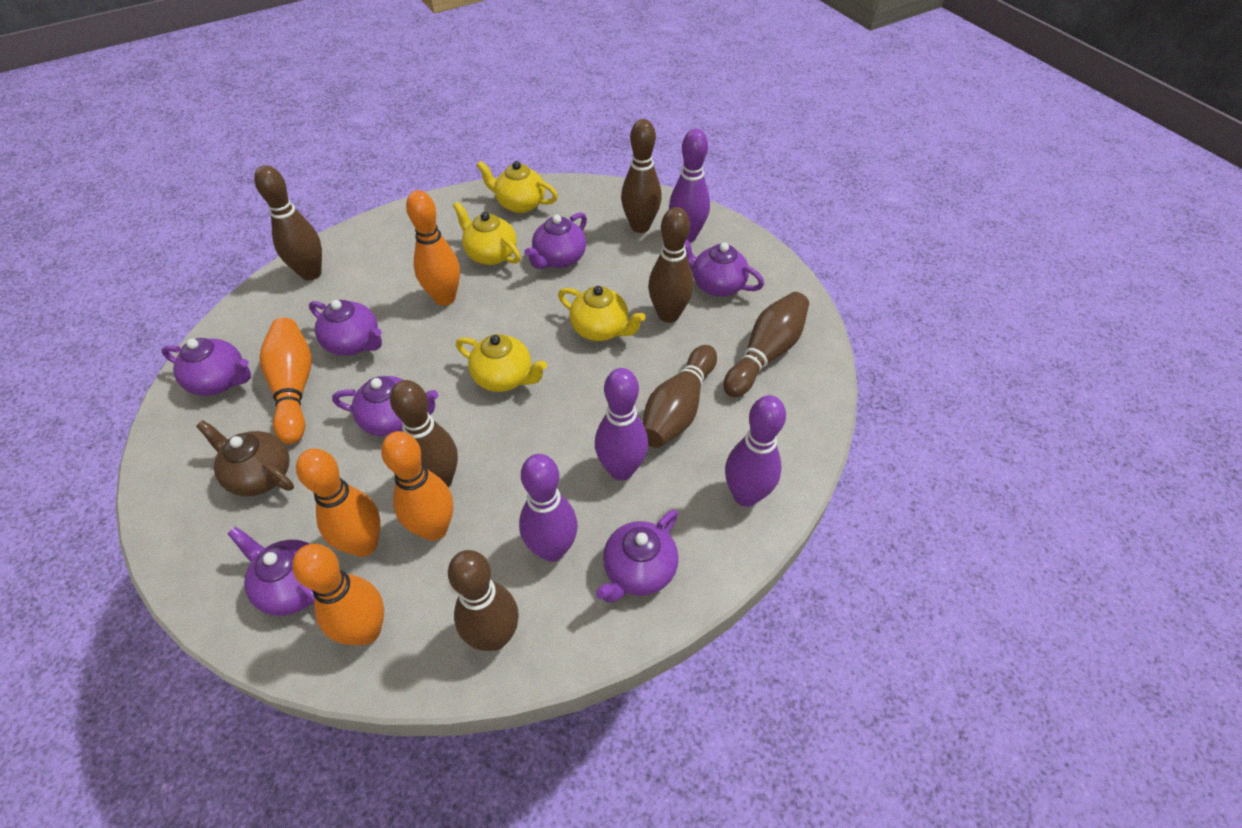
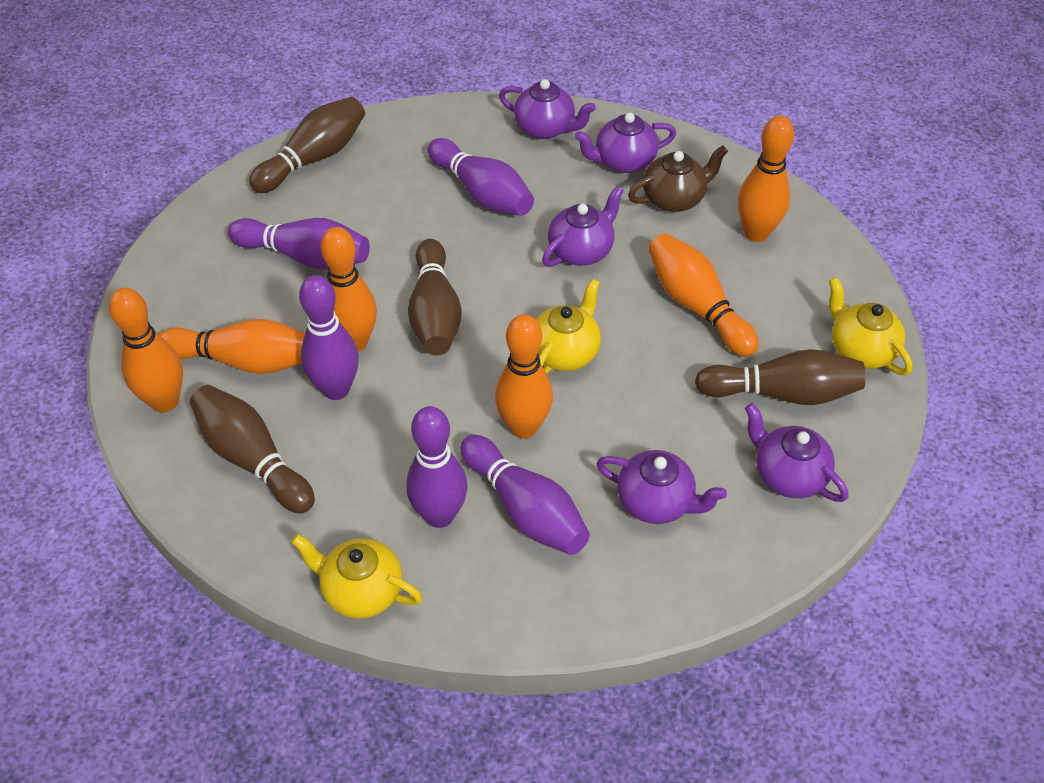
brown bowling pin: [254,165,322,280] [390,380,458,488] [448,550,519,651] [621,119,662,233] [643,345,717,448] [648,207,694,323] [723,292,809,397] = 7 -> [190,385,315,514] [249,97,365,193] [408,239,462,356] [695,349,865,405] = 4
orange bowling pin: [259,318,312,444] [292,544,384,645] [296,449,381,557] [381,431,453,541] [406,190,460,306] = 5 -> [109,288,183,412] [159,319,305,374] [321,227,377,352] [495,314,553,439] [648,233,759,357] [738,116,794,242] = 6
purple bowling pin: [519,454,578,562] [595,368,648,481] [669,129,710,243] [725,395,786,507] = 4 -> [228,218,370,270] [299,275,359,400] [406,406,468,528] [428,138,534,216] [460,435,590,555] = 5
purple teapot: [161,338,251,396] [227,527,314,616] [309,300,382,356] [332,376,438,436] [525,212,587,269] [596,509,678,603] [685,239,764,297] = 7 -> [499,79,596,139] [542,186,624,267] [575,113,676,173] [596,450,727,524] [745,403,848,502] = 5
yellow teapot: [453,202,521,265] [456,334,547,392] [476,161,558,213] [558,286,645,341] = 4 -> [291,534,423,619] [536,279,601,374] [829,277,913,376] = 3

